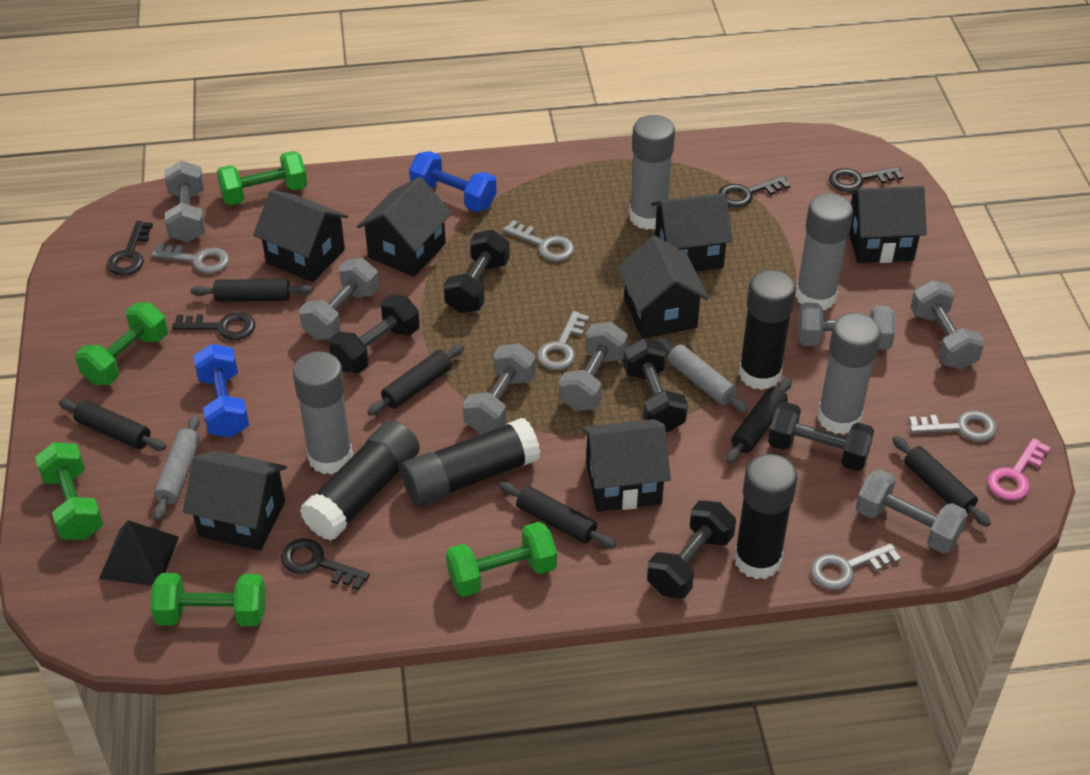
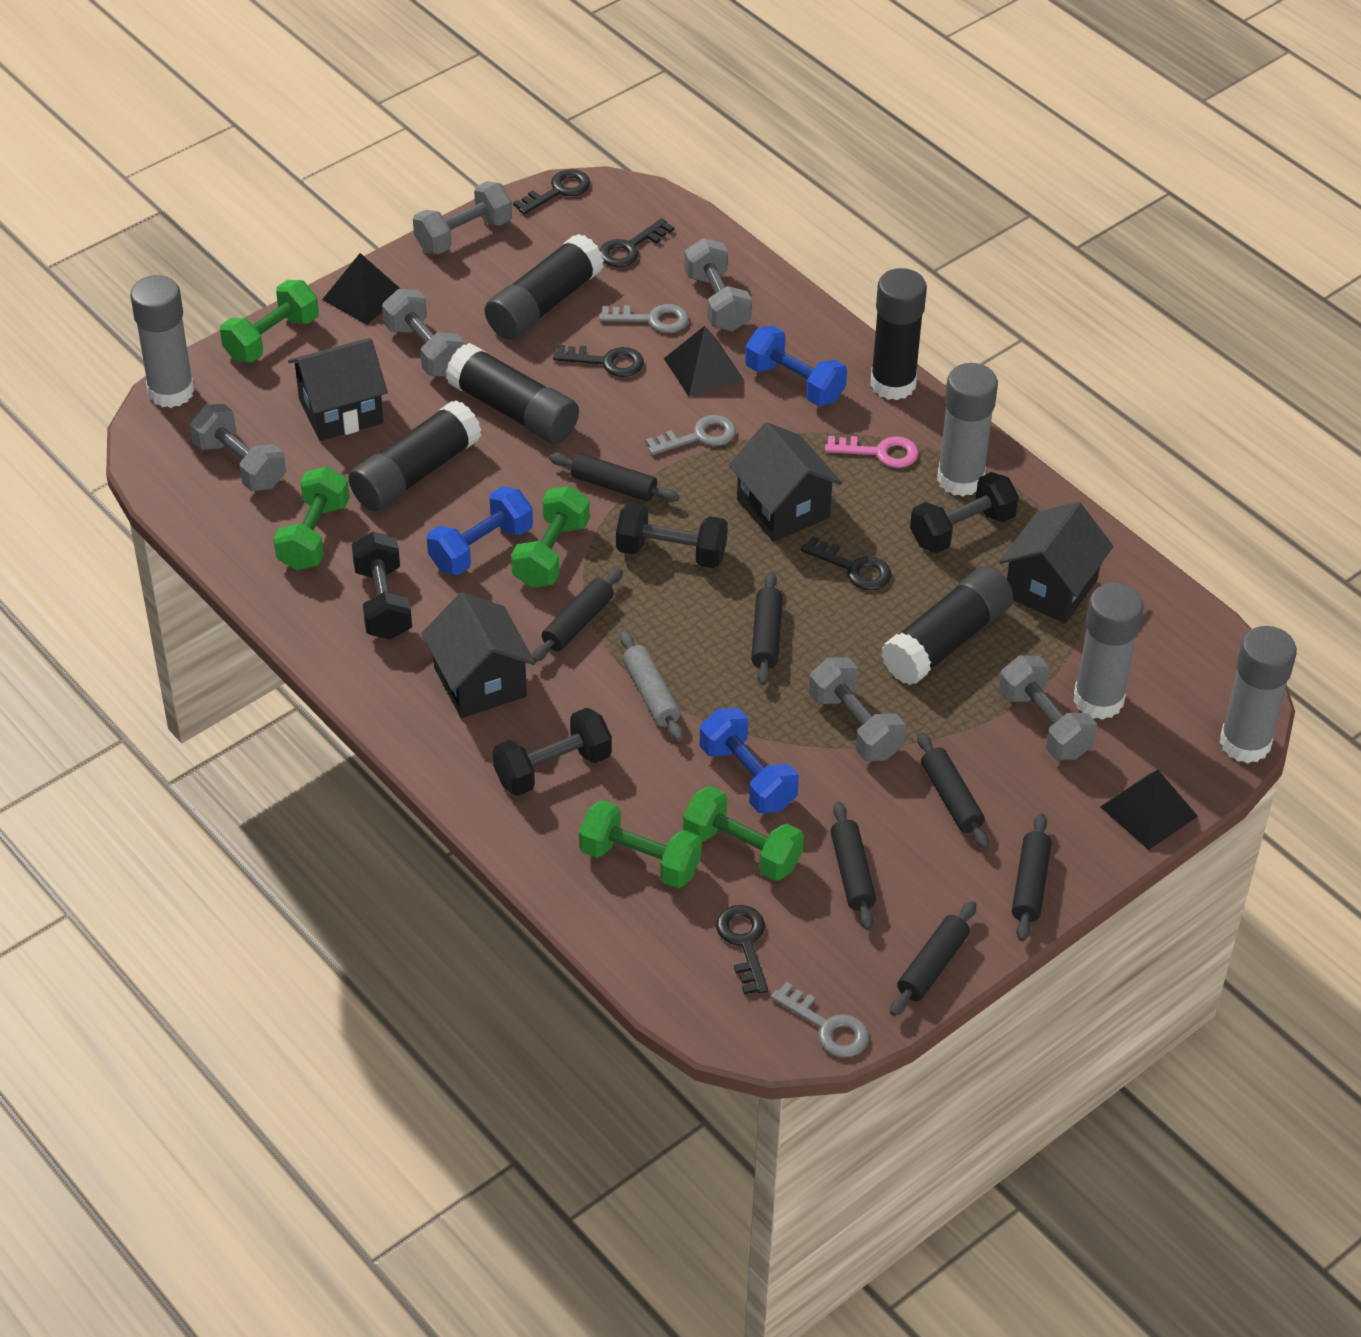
black dumbbell: [329,295,420,373] [444,230,510,313] [624,338,688,432] [647,500,736,599] [768,402,874,471] = 5 -> [351,532,412,639] [493,708,612,796] [616,503,728,568] [910,472,1019,553] = 4
black glue stick: [300,420,420,540] [401,418,540,506] [734,454,798,579] [739,269,796,390] = 4 -> [348,400,481,512] [446,343,579,444] [485,234,604,340] [870,268,927,400] [881,566,1014,685] = 5
black house: [183,450,287,551] [253,190,348,282] [357,177,452,277] [582,419,671,512] [618,236,709,338] [651,193,733,271] [847,186,927,263] = 7 -> [288,338,388,441] [421,592,536,718] [729,422,842,542] [999,502,1113,623] = 4
black pyramid: [99,520,179,586] = 1 -> [322,253,401,325] [664,326,744,397] [1101,770,1198,850] = 3
black rolling pin: [59,399,166,451] [191,279,313,302] [367,344,464,415] [499,482,616,548] [726,378,792,464] [892,436,991,527] = 6 -> [532,568,623,662] [549,453,679,502] [751,572,783,685] [831,802,876,930] [890,901,977,1016] [917,732,989,849] [1012,814,1052,941] = 7
blue dumbbell: [193,344,249,438] [409,151,497,212] = 2 -> [427,486,533,575] [700,708,799,813] [745,326,847,406] = 3
grey dumbbell: [165,161,205,242] [299,258,379,340] [463,343,536,434] [559,322,628,411] [798,302,895,350] [856,469,968,554] [910,280,985,370] = 7 -> [190,404,286,491] [382,289,465,377] [413,181,512,254] [684,238,752,331] [809,657,906,761] [999,655,1097,760] = 6
grey key: [152,243,229,274] [503,220,574,262] [537,311,589,370] [811,543,901,590] [909,410,997,441] = 5 -> [599,304,689,333] [645,415,736,455] [771,981,869,1057] = 3
grey rolling pin: [154,415,200,520] [657,337,749,413] = 2 -> [620,631,683,741] = 1

